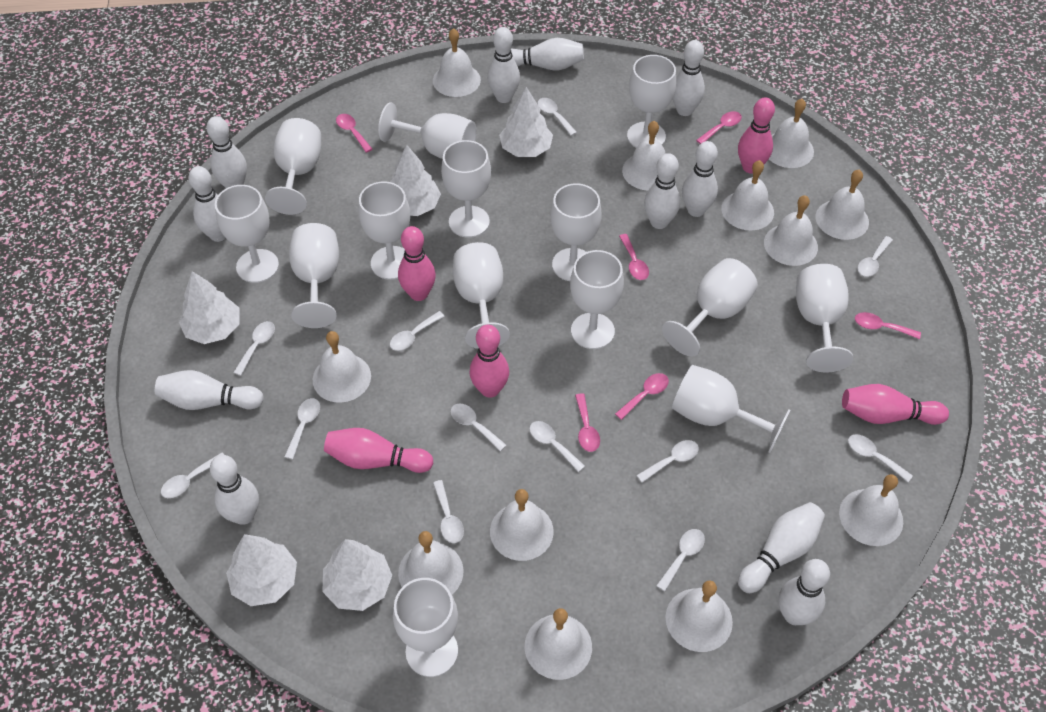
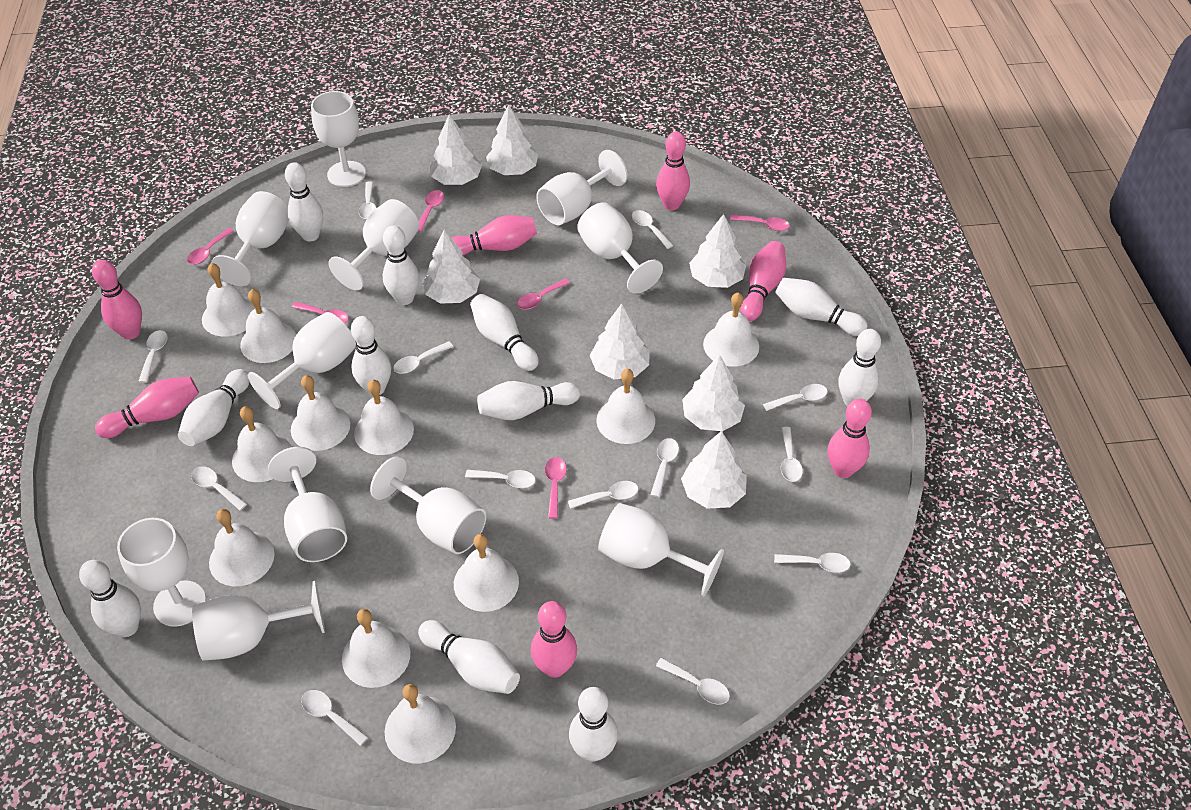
pink bowling pin: [324,428,433,473] [398,226,436,301] [469,325,509,398] [738,97,775,174] [842,384,949,425] = 5 -> [92,260,142,339] [95,376,199,438] [452,215,537,256] [531,601,577,678] [656,132,690,210] [740,241,786,321] [828,399,872,478] = 7
white bell: [313,331,371,403] [398,531,464,594] [433,28,481,97] [490,489,554,561] [525,608,592,680] [622,121,666,190] [666,581,733,652] [721,160,774,231] [764,195,818,266] [769,99,814,168] [816,169,869,240] [839,474,903,546] = 12 -> [202,263,255,337] [209,509,275,586] [232,406,292,482] [240,289,296,363] [291,375,350,451] [342,609,410,688] [354,380,414,455] [384,684,456,763] [454,534,519,612] [596,369,655,444] [703,293,759,367] = 11
white goblet: [215,185,279,283] [265,118,321,215] [289,223,339,328] [359,181,410,280] [378,102,476,159] [393,578,458,677] [441,140,491,238] [453,242,510,349] [550,183,602,281] [570,250,624,349] [627,55,676,147] [662,258,758,356] [672,365,790,453] [796,264,853,372] = 14 -> [117,518,206,627] [192,581,325,661] [211,191,288,286] [248,312,356,409] [268,447,347,562] [311,91,366,187] [329,199,419,290] [370,456,486,554] [536,150,627,225] [577,202,663,294] [598,503,724,597] = 11
white spoon: [161,452,224,498] [233,321,275,376] [284,398,320,459] [390,311,444,351] [433,480,464,543] [450,404,507,451] [529,421,585,472] [538,98,577,136] [636,440,699,483] [656,529,705,591] [848,434,913,482] [858,236,893,277] = 12 -> [138,330,168,383] [191,467,247,510] [301,690,368,746] [359,181,377,219] [393,342,453,374] [465,470,535,488] [568,481,639,509] [632,210,674,249] [651,438,679,497] [656,658,730,705] [763,384,828,411] [774,553,851,573] [781,427,803,482] = 13
white tree: [179,271,239,344] [226,534,297,606] [323,539,392,611] [390,145,441,216] [499,87,553,157] = 5 -> [423,230,480,304] [430,114,482,185] [486,104,538,175] [589,303,650,379] [681,431,747,509] [682,354,745,431] [689,214,746,288] = 7

